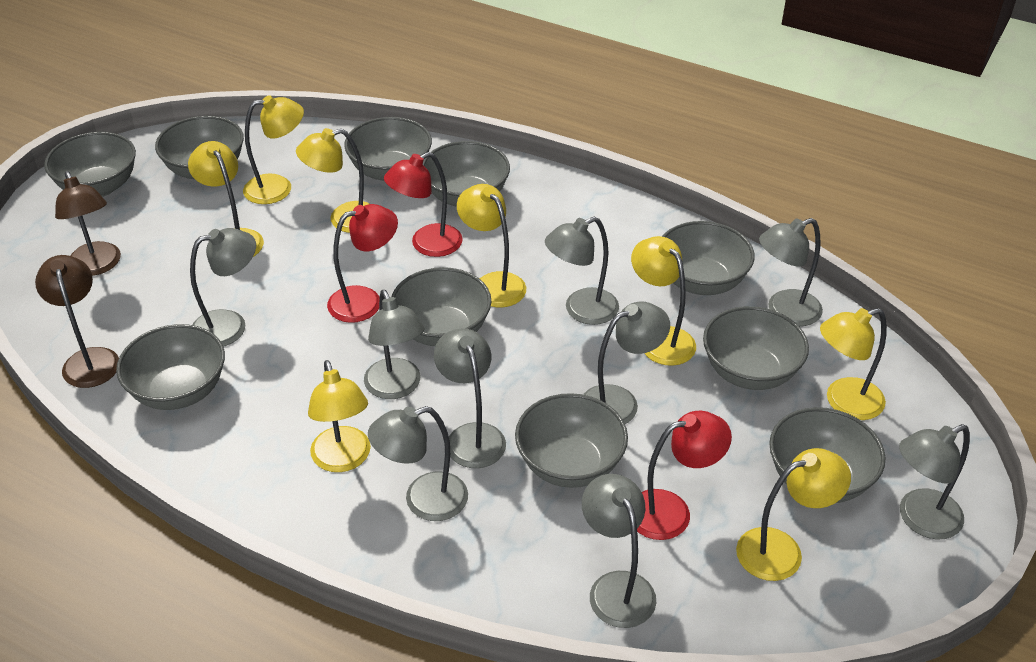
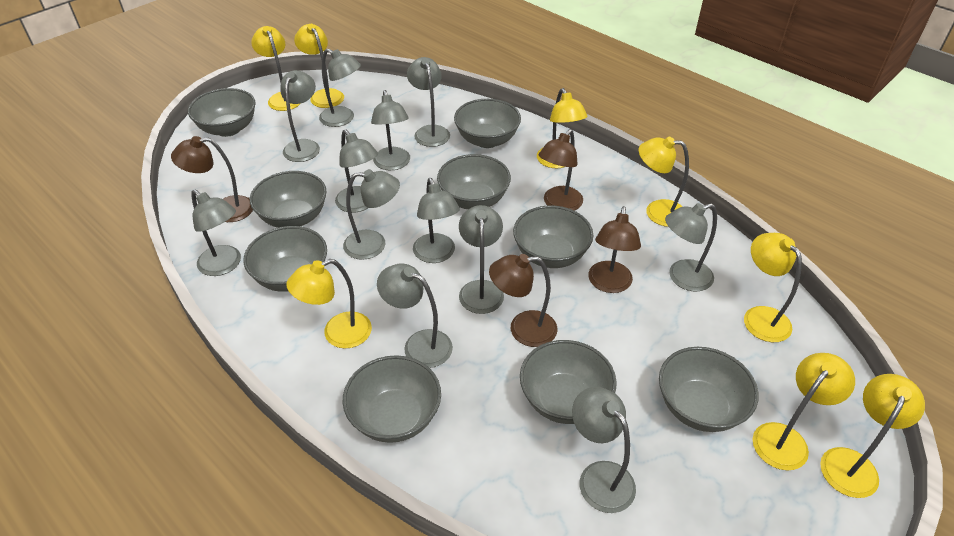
brown lamp: [35,255,119,388] [55,171,121,276] = 2 -> [171,136,253,222] [489,254,557,347] [539,129,583,211] [588,206,641,293] = 4
grey bowl: [44,132,136,197] [116,324,225,410] [155,116,244,179] [344,117,432,181] [392,267,491,346] [423,141,510,207] [515,393,628,488] [662,221,755,295] [703,306,809,390] [769,407,886,503] = 10 -> [188,88,256,137] [243,226,327,292] [250,171,327,228] [343,355,441,443] [437,154,511,209] [454,99,521,148] [513,206,594,268] [520,340,617,424] [659,347,759,432] = 9
grey lamp: [190,228,256,347] [364,290,424,399] [368,406,468,521] [434,328,506,468] [545,217,619,325] [582,474,656,628] [583,302,670,424] [759,218,823,326] [899,424,970,540] = 9 -> [192,190,241,276] [280,70,320,162] [319,49,361,127] [335,129,378,213] [343,169,400,260] [371,90,410,170] [377,264,453,368] [407,57,450,147] [413,178,460,263] [459,205,504,314] [572,387,636,513] [665,203,717,292] = 12
red lamp: [327,204,398,323] [384,152,463,257] [637,411,732,540] = 3 -> none = 0

